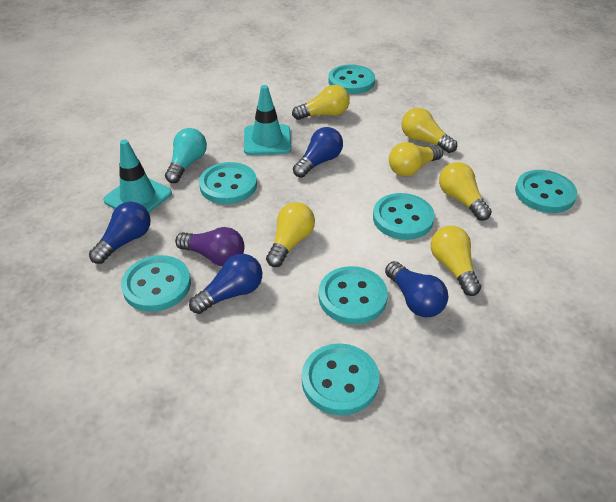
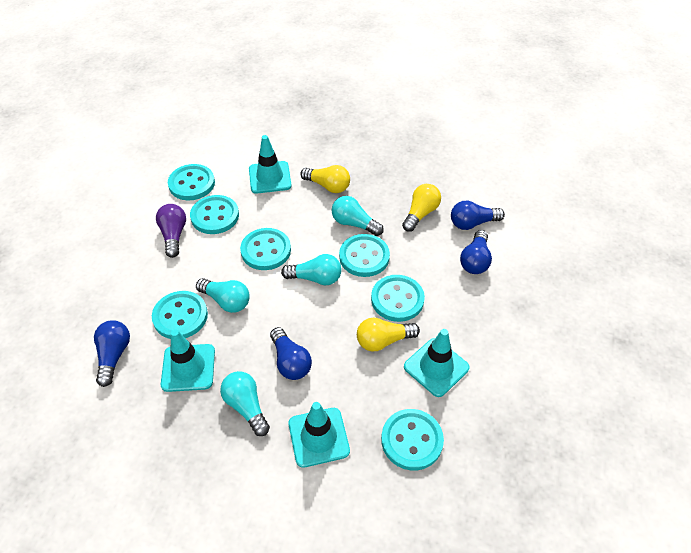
turquoise light bulb: [165,128,207,183] = 1 -> [196,278,250,313] [220,371,270,436] [281,254,342,285] [332,196,384,236] = 4
turquoise traffic cone: [103,140,172,213] [244,85,291,155] = 2 -> [161,329,215,392] [249,135,292,193] [289,402,350,468] [404,329,470,397] = 4
yellow light bulb: [266,202,315,267] [292,85,350,120] [389,142,443,176] [402,108,457,153] [431,226,481,296] [439,162,492,221] = 6 -> [300,165,350,193] [357,317,420,352] [402,184,441,232] = 3

